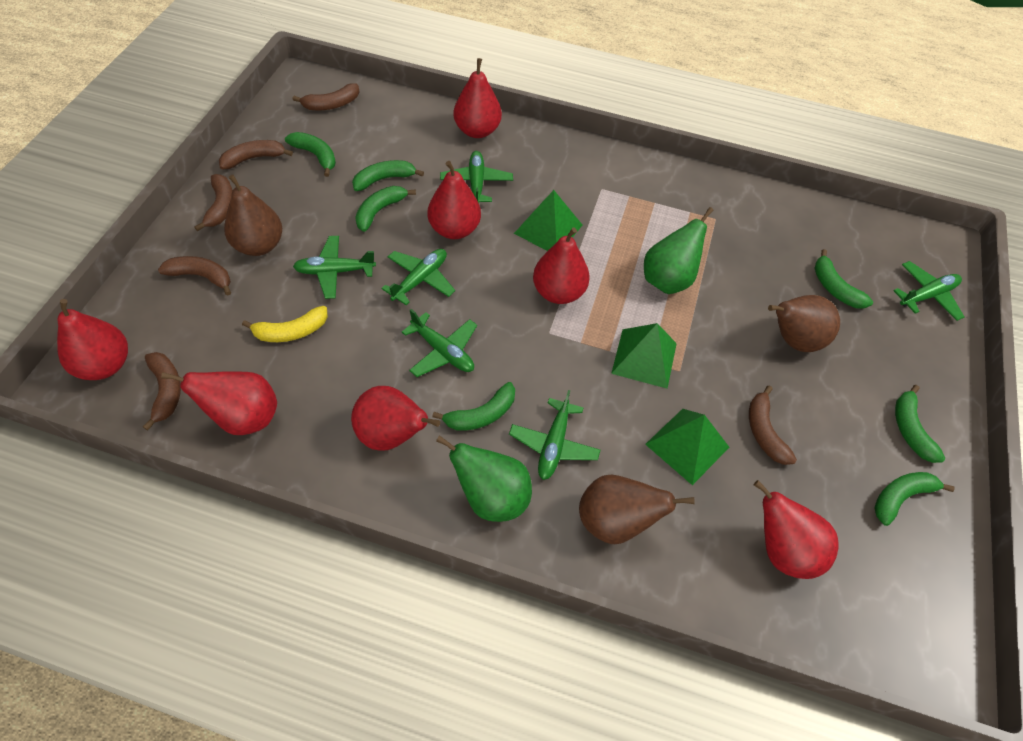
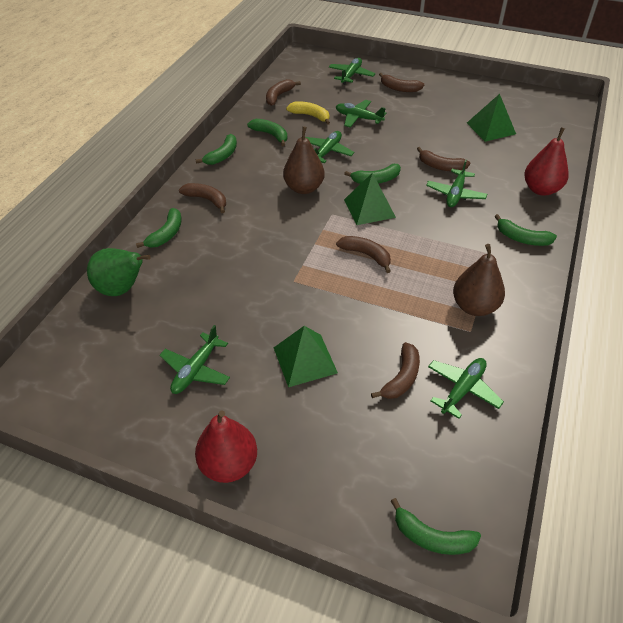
brown pear: [224,174,282,256] [579,474,694,544] [768,295,840,352] = 3 -> [283,126,325,194] [453,244,505,316] = 2
green banana: [285,132,336,177] [352,160,424,191] [355,186,416,232] [432,382,515,431] [814,249,873,309] [874,472,954,526] [895,385,945,463] = 7 -> [136,208,182,248] [196,134,237,165] [247,119,287,146] [344,164,401,184] [391,498,481,555] [495,214,557,246] = 6
green pear: [436,435,532,522] [644,207,713,294] = 2 -> [87,248,151,296] = 1
red pear: [57,299,128,380] [161,372,277,435] [351,386,440,451] [428,161,481,239] [454,58,502,138] [533,228,590,304] [754,480,839,579] = 7 -> [195,411,257,483] [524,127,569,196] = 2

